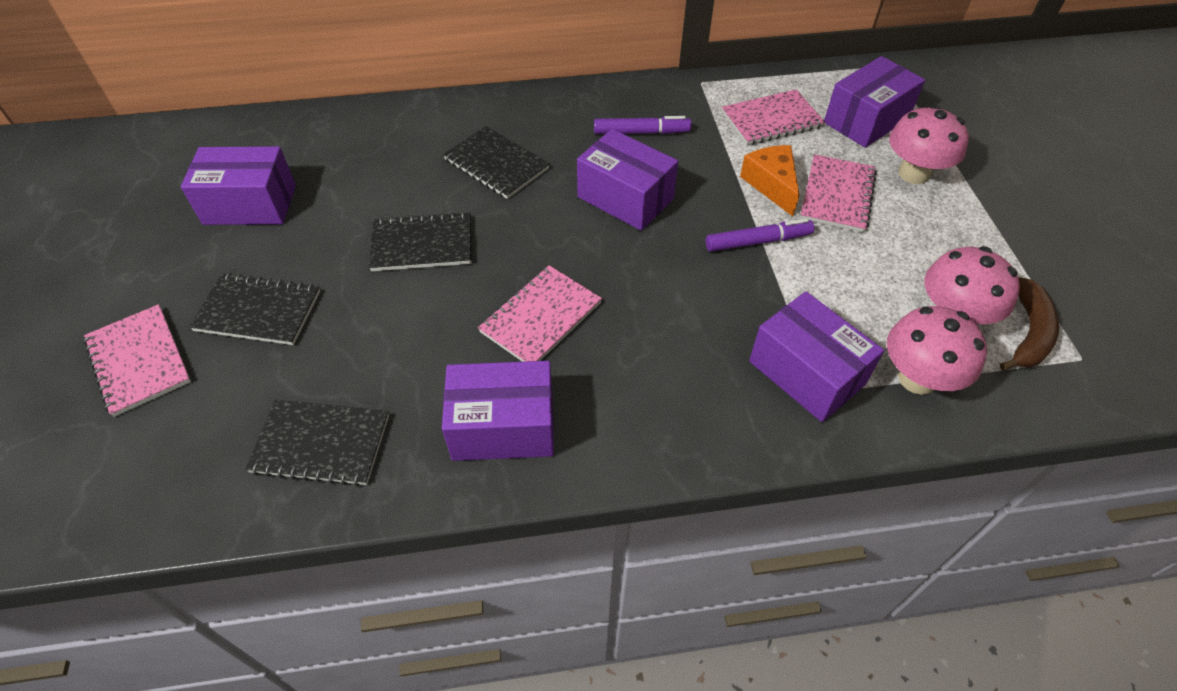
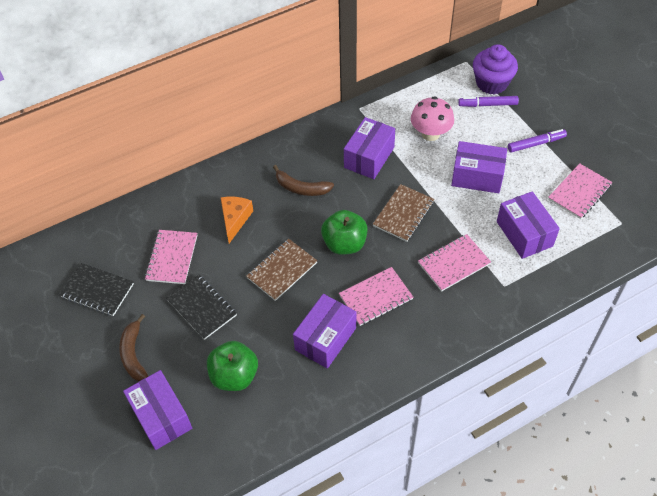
black notebook: [189,273,320,345] [245,399,389,486] [369,211,471,271] [443,126,549,199] = 4 -> [60,263,134,316] [166,275,237,340] = 2
brown banana: [1000,277,1059,371] = 1 -> [119,314,148,381] [273,165,334,196] = 2
brown notebook: none = 0 -> [246,239,317,301] [373,184,434,242] = 2
green apple: none = 0 -> [207,341,258,391] [321,210,368,255] = 2
pink mushroom: [887,306,987,395] [889,105,969,184] [924,246,1020,324] = 3 -> [411,96,454,141] = 1
purple cupcake: none = 0 -> [473,44,518,94] = 1

